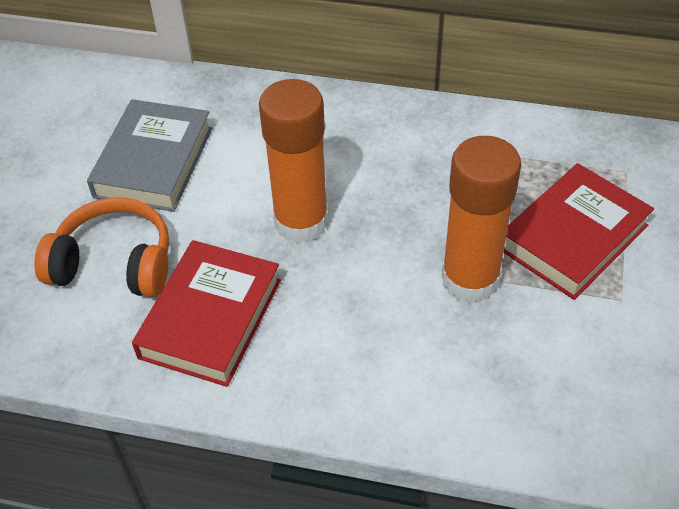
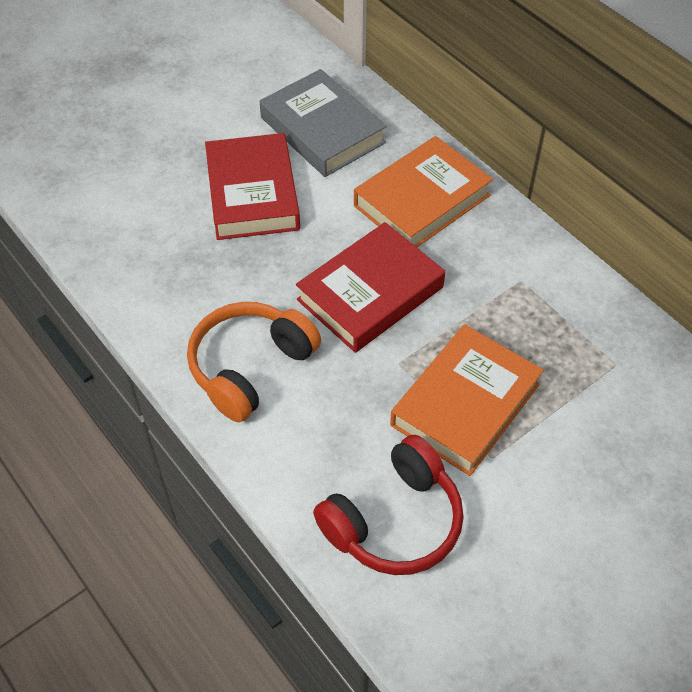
orange book: none = 0 -> [354,136,493,247] [390,324,544,476] = 2
orange glue stick: [259,79,328,243] [442,136,521,303] = 2 -> none = 0
red headphones: none = 0 -> [313,435,464,575] = 1

